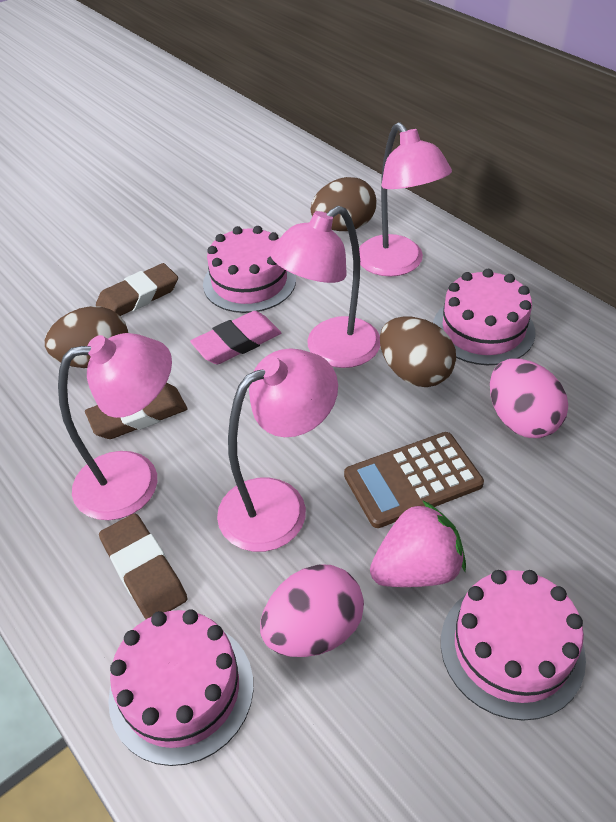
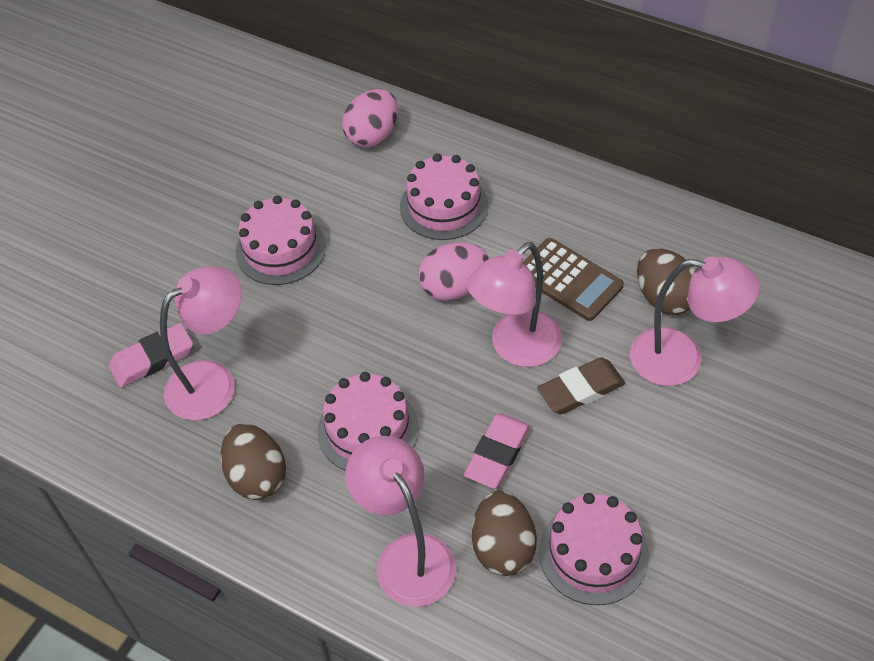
brown eraser: [85,383,187,439] [96,263,178,316] [99,514,187,619] = 3 -> [537,357,626,414] = 1
pink eraser: [190,311,281,364] = 1 -> [109,323,193,387] [464,413,530,489] = 2
pink strawberry: [370,500,466,587] = 1 -> none = 0

